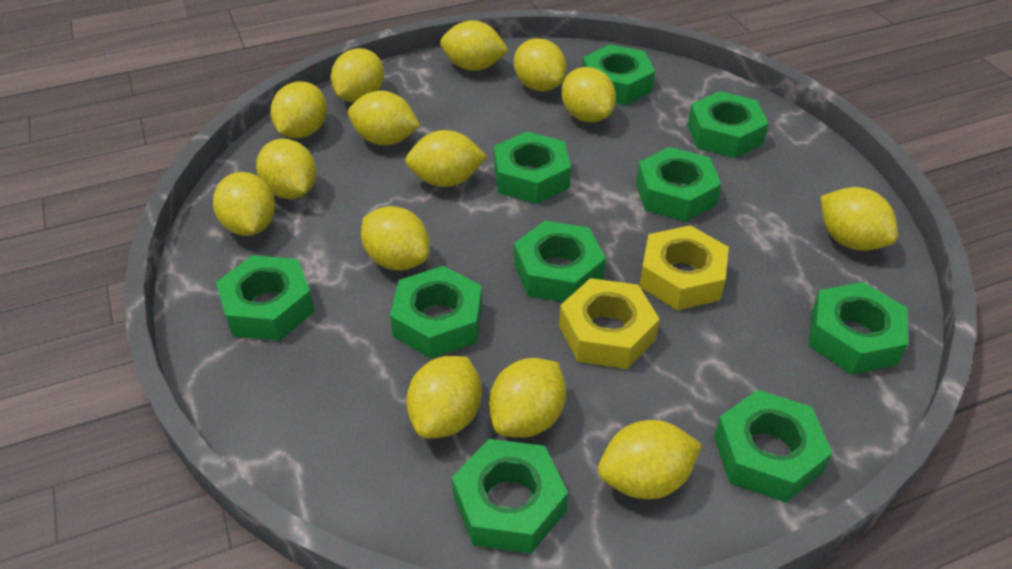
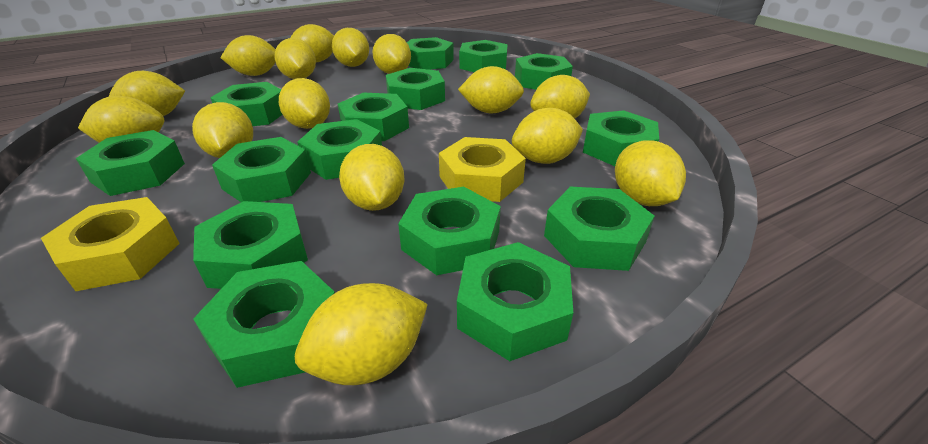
green nut: [216,255,315,341] [390,266,482,359] [452,439,568,554] [494,131,571,204] [514,221,606,302] [583,45,655,105] [636,147,721,222] [688,91,769,158] [714,390,832,503] [809,282,908,374] = 10 -> [76,130,185,196] [193,201,308,289] [193,261,335,388] [210,82,283,126] [212,137,311,202] [297,119,382,180] [338,93,409,141] [386,68,445,110] [398,187,501,275] [407,37,454,70] [457,242,573,361] [459,40,508,72] [515,53,573,90] [544,187,655,271] [583,110,659,166] = 15
yellow lemon: [213,172,275,236] [256,139,317,199] [270,81,327,138] [331,48,384,102] [348,91,420,145] [361,206,430,270] [405,130,487,187] [406,356,482,438] [440,20,509,71] [489,358,566,437] [514,38,567,91] [561,67,616,122] [598,420,702,499] [821,187,898,251] = 14 -> [78,96,164,143] [109,71,185,116] [192,102,253,158] [220,35,276,76] [275,38,316,79] [279,78,330,129] [290,24,334,62] [295,283,428,385] [332,28,369,67] [339,144,404,211] [372,34,411,74] [458,66,524,113] [512,108,583,164] [530,75,590,119] [615,140,686,206] = 15

